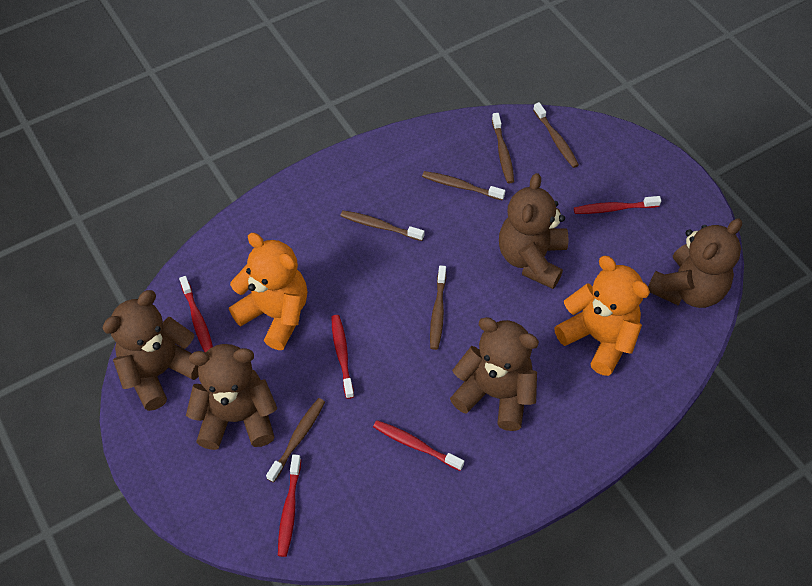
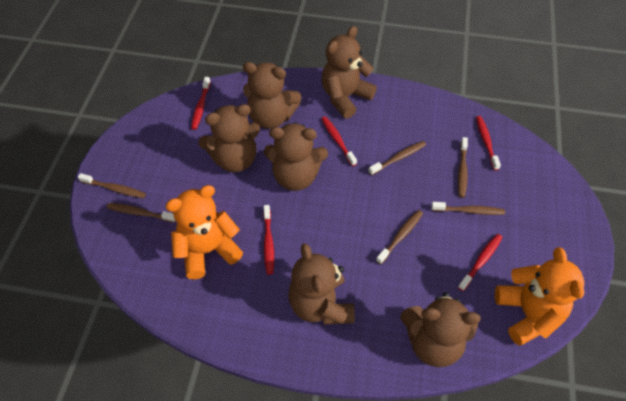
brown teddy bear: [103,290,199,411] [186,344,277,450] [450,317,539,431] [499,173,568,289] [648,218,742,308] = 5 -> [198,104,260,172] [243,62,301,129] [264,122,328,191] [288,243,355,325] [322,26,377,119] [400,292,481,367] = 6

